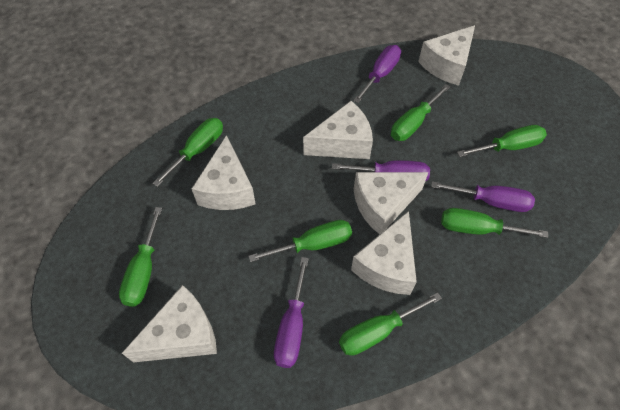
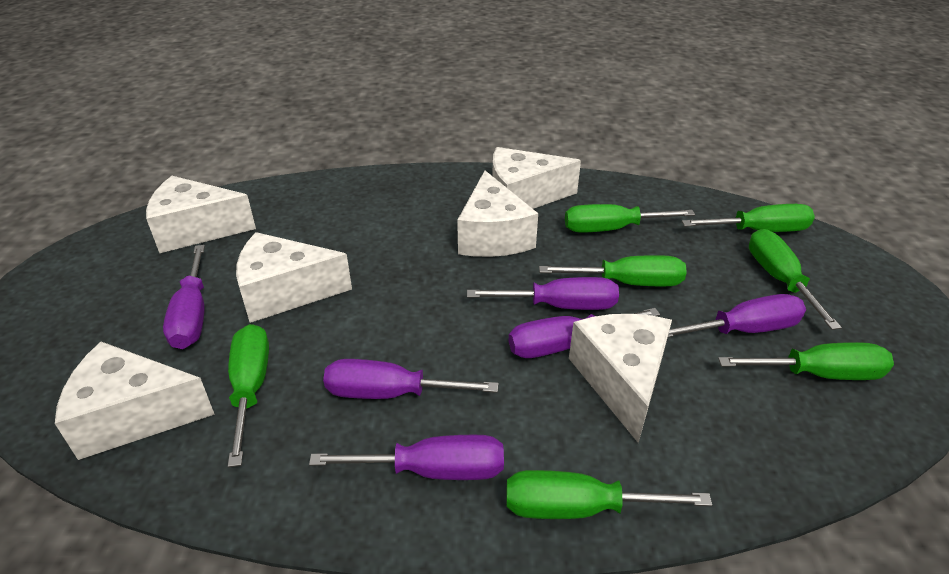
purple screwdriver: [274,257,309,368] [332,160,430,181] [353,45,401,103] [431,181,535,212] = 4 -> [163,245,205,349] [309,435,504,480] [323,359,498,399] [467,277,619,310] [508,308,660,358] [668,294,806,337] = 6

